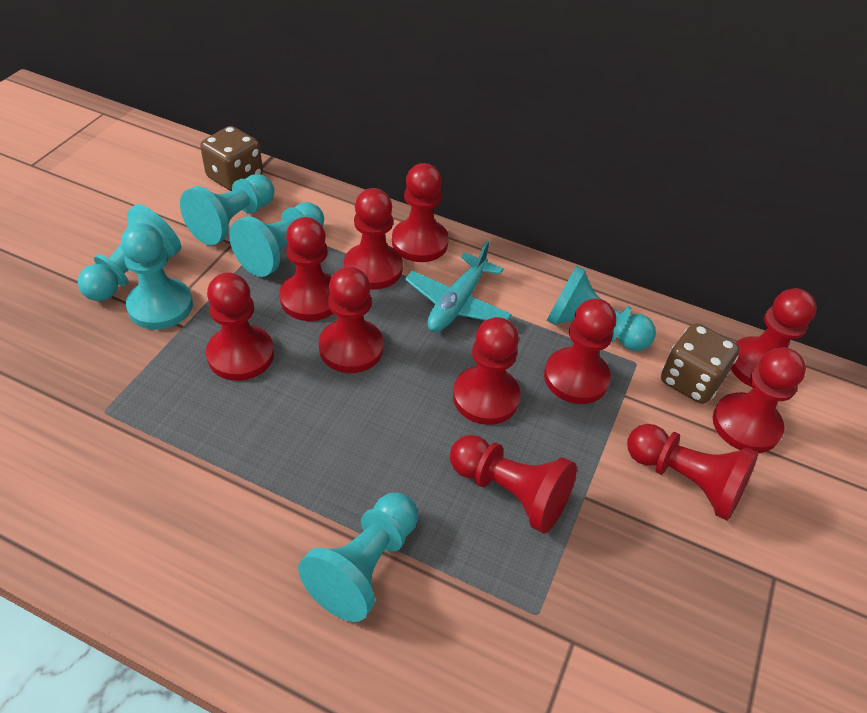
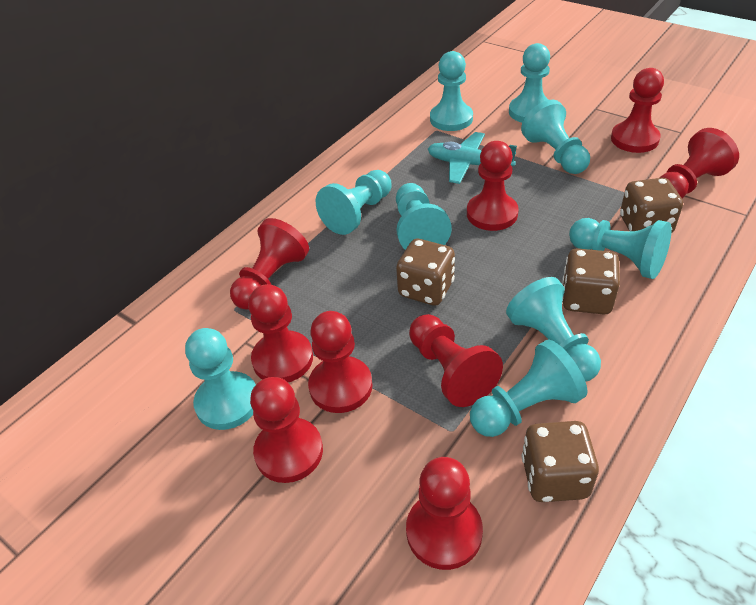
brown dice: [200,126,263,191] [661,323,739,404] = 2 -> [396,239,455,306] [522,421,599,502] [562,248,620,315] [620,178,683,233] = 4
red pawn: [206,273,274,381] [279,217,333,321] [319,267,383,373] [344,188,403,289] [392,163,449,262] [450,435,577,533] [453,317,521,425] [544,299,616,404] [627,424,758,521] [713,347,806,453] [731,288,817,388] = 11 -> [230,218,309,310] [248,284,313,382] [250,377,323,483] [308,311,373,413] [406,457,483,570] [409,314,503,407] [467,141,519,231] [611,68,664,153] [660,128,739,198] = 9
turquoise pawn: [78,204,181,301] [121,223,193,330] [180,174,274,245] [229,202,324,277] [298,493,418,622] [547,265,656,351] = 6 -> [185,328,256,430] [316,170,391,235] [396,183,452,250] [430,51,473,131] [470,340,587,437] [506,277,601,382] [509,43,550,123] [521,100,590,174] [569,218,672,279] = 9

